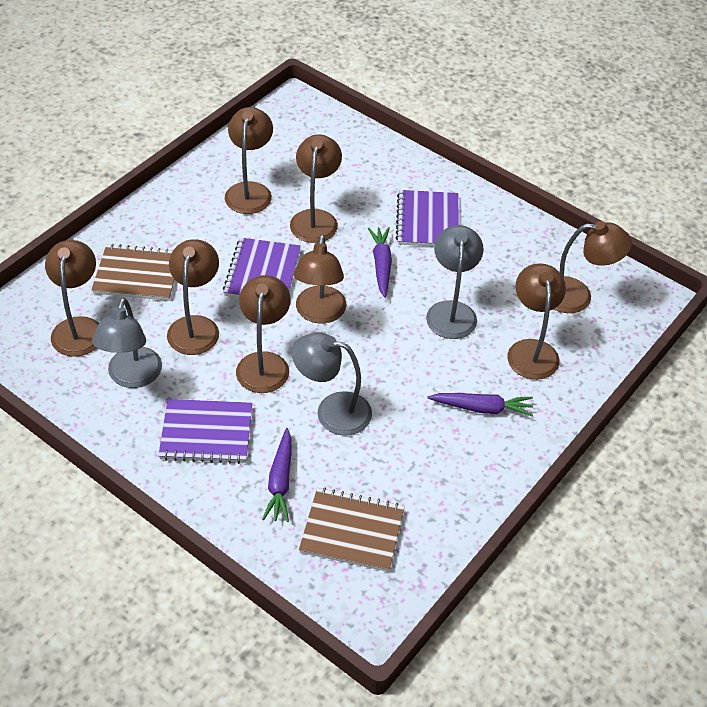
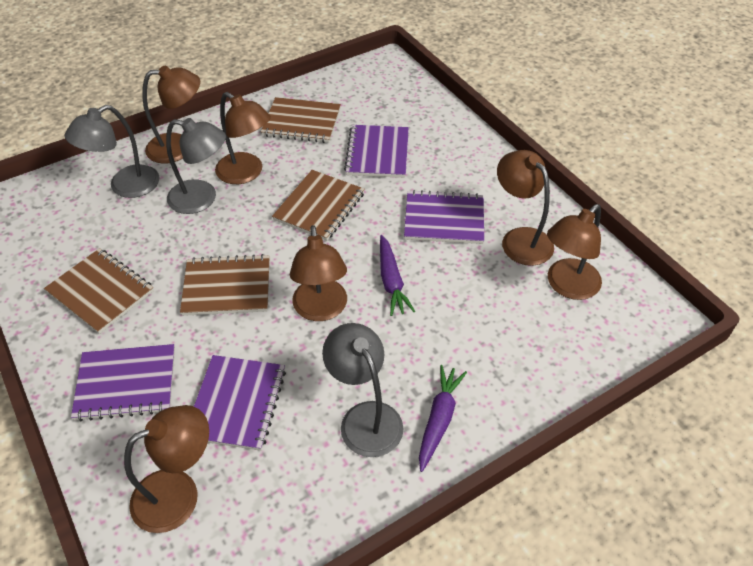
brown lamp: [45,240,99,357] [167,239,219,355] [225,107,273,214] [236,275,290,393] [290,134,342,243] [294,234,346,323] [507,263,566,380] [554,221,632,313] = 8 -> [124,405,209,533] [142,65,200,164] [215,92,271,184] [290,225,347,321] [497,150,554,266] [547,204,602,300] = 6
brown notebook: [91,244,175,301] [299,488,405,572] = 2 -> [44,248,154,334] [180,254,270,316] [261,97,341,143] [272,170,365,241] = 4
purple carrot: [262,428,292,522] [368,227,392,298] [428,393,533,417] = 3 -> [380,235,415,316] [419,365,467,472] = 2
purple notebook: [158,399,252,464] [223,237,301,298] [396,190,459,247] = 3 -> [71,344,175,421] [194,355,286,451] [344,125,409,178] [404,190,484,244] = 4

